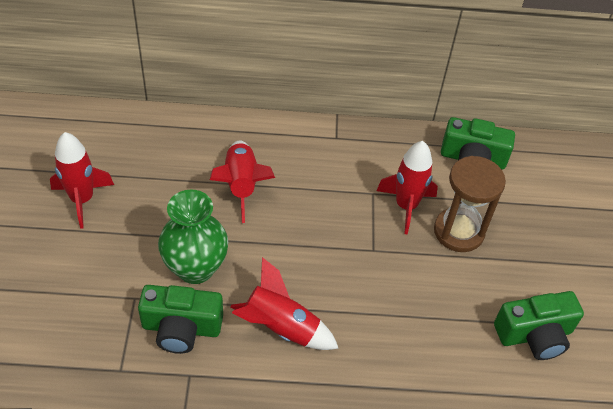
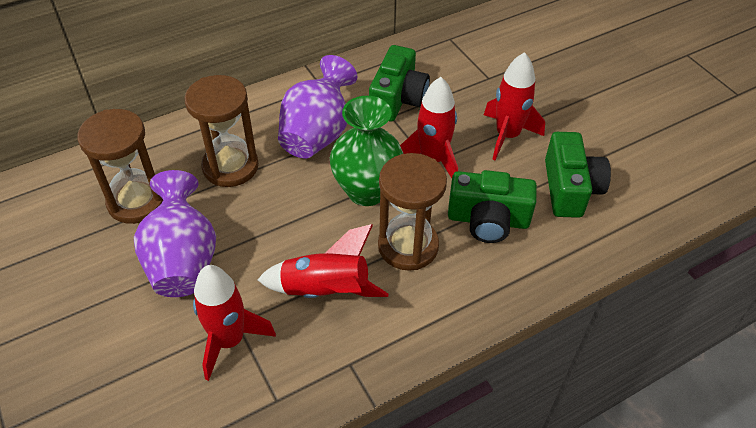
brown hourglass: [434,156,506,252] = 1 -> [77,109,163,224] [184,75,259,187] [378,153,447,271] = 3
purple vase: none = 0 -> [134,170,216,297] [278,55,357,158] = 2

